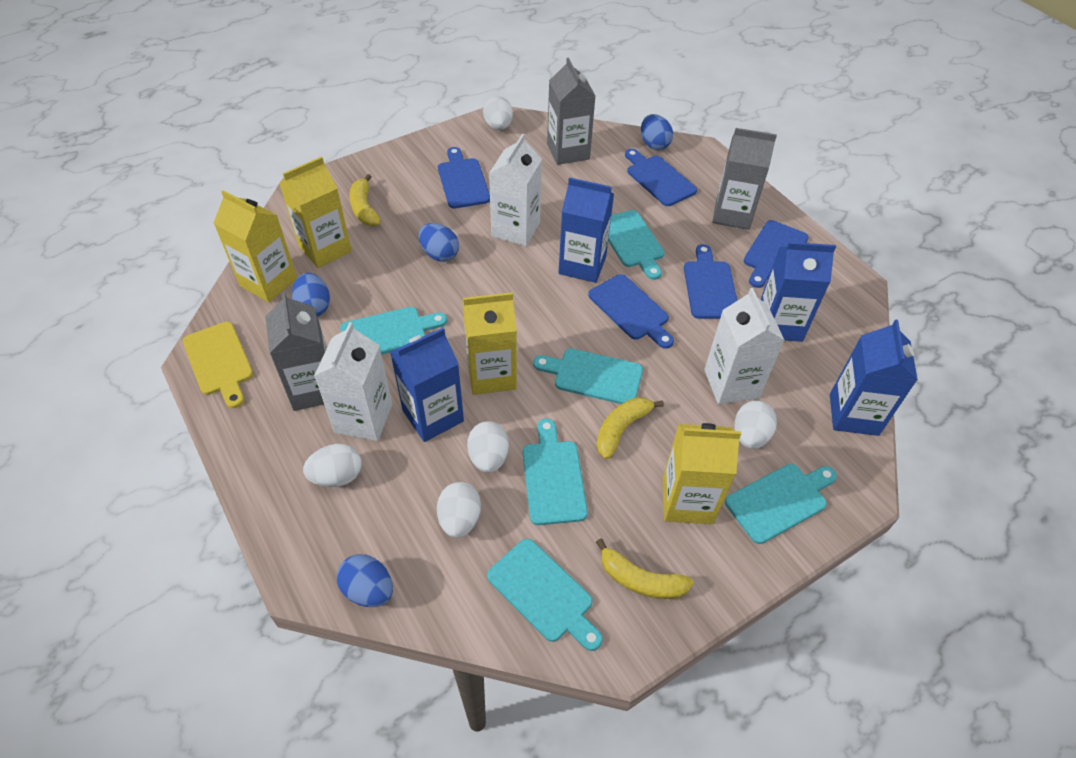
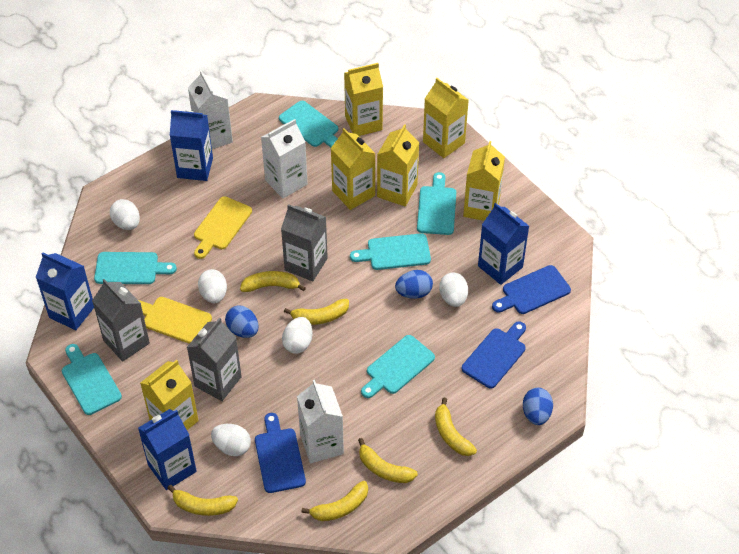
blue cutting board: [438,147,490,208] [588,274,674,349] [625,149,697,206] [684,244,737,319] [744,220,808,288] = 5 -> [255,413,306,493] [462,321,526,388] [492,265,571,314] = 3
blue egg: [292,273,330,316] [337,554,393,607] [419,223,459,262] [641,114,673,150] = 4 -> [225,305,258,338] [395,270,433,299] [523,388,553,425] = 3
yellow banana: [350,174,381,226] [596,397,664,459] [596,538,694,599] = 3 -> [168,485,238,516] [240,271,306,292] [284,299,349,325] [301,481,368,521] [358,438,418,483] [435,398,477,456] = 6
yellow carton: [214,190,297,303] [279,157,352,268] [462,292,517,395] [663,423,741,524] = 4 -> [140,360,199,430] [331,128,376,210] [344,63,383,136] [377,124,419,206] [423,78,469,158] [463,141,505,221] = 6
yellow cutting board: [183,322,253,408] = 1 -> [138,297,212,344] [194,196,252,259] = 2

